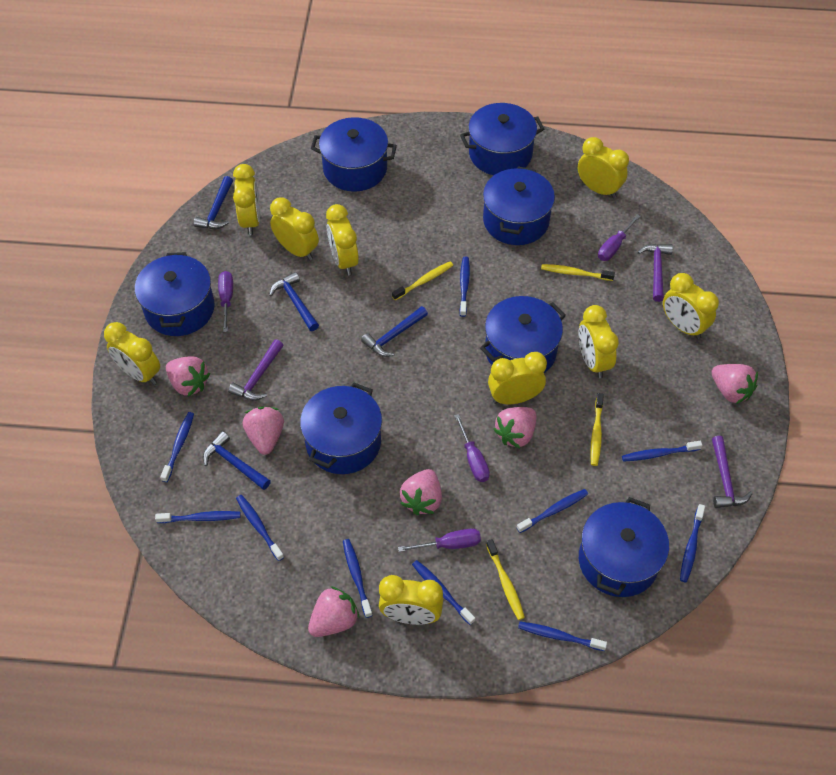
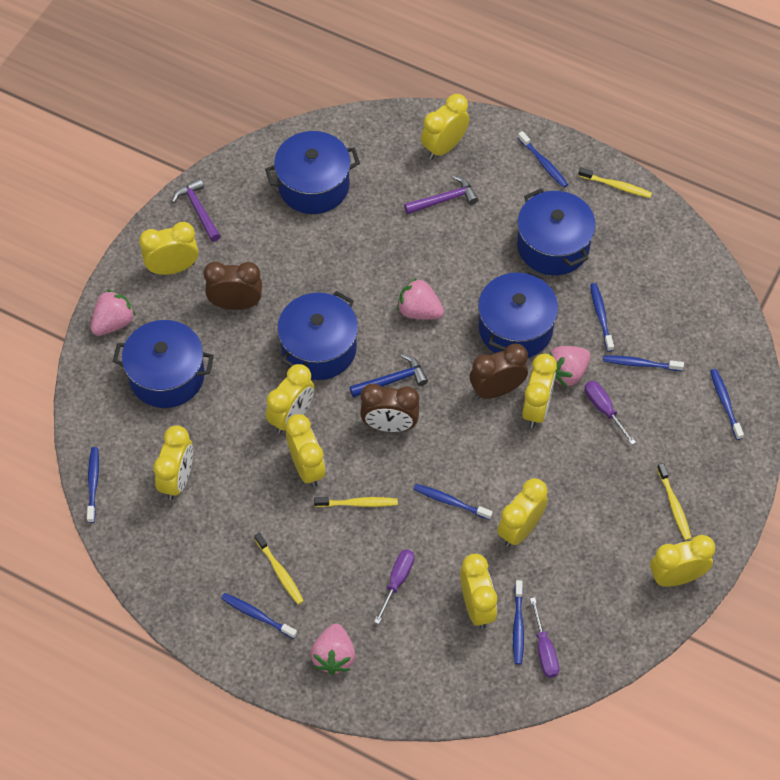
blue hammer: [194,176,233,229] [203,431,271,490] [269,272,319,331] [361,306,428,357] = 4 -> [349,354,428,398] = 1
blue pot: [135,252,215,336] [300,382,382,474] [311,117,397,192] [460,103,544,175] [480,296,566,373] [483,166,555,245] [579,497,669,597] = 7 -> [113,320,214,408] [265,131,360,214] [277,291,358,380] [478,269,558,358] [517,188,596,275] = 5
blue toothbrush: [155,511,241,523] [160,412,194,482] [236,495,284,561] [343,539,373,618] [412,560,475,625] [460,257,470,317] [517,489,588,533] [518,621,607,651] [622,441,702,462] [680,504,705,583] = 10 -> [87,447,99,523] [221,593,297,639] [413,484,493,520] [513,580,524,665] [518,131,568,188] [590,283,614,352] [603,356,684,371] [710,369,744,440] = 8
brown clock: none = 0 -> [203,262,262,310] [360,384,420,432] [470,344,528,399] = 3
pink strawberry: [166,357,210,397] [243,406,284,455] [308,586,360,637] [400,469,442,515] [493,407,536,448] [711,364,758,404] = 6 -> [91,290,136,336] [310,623,355,675] [397,278,444,319] [549,346,591,387] = 4
purple hammer: [228,339,283,401] [638,244,673,302] [712,436,753,508] = 3 -> [172,178,221,242] [404,175,478,215] = 2
purple screwdriver: [218,271,233,332] [398,528,481,552] [454,414,490,482] [598,214,641,261] = 4 -> [374,549,415,624] [530,597,559,678] [585,381,636,445] = 3

